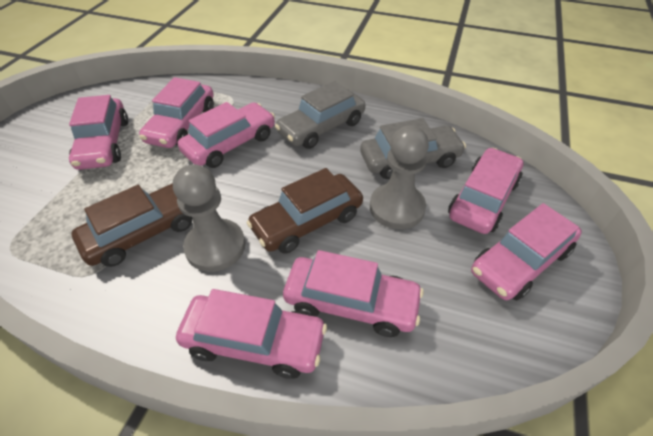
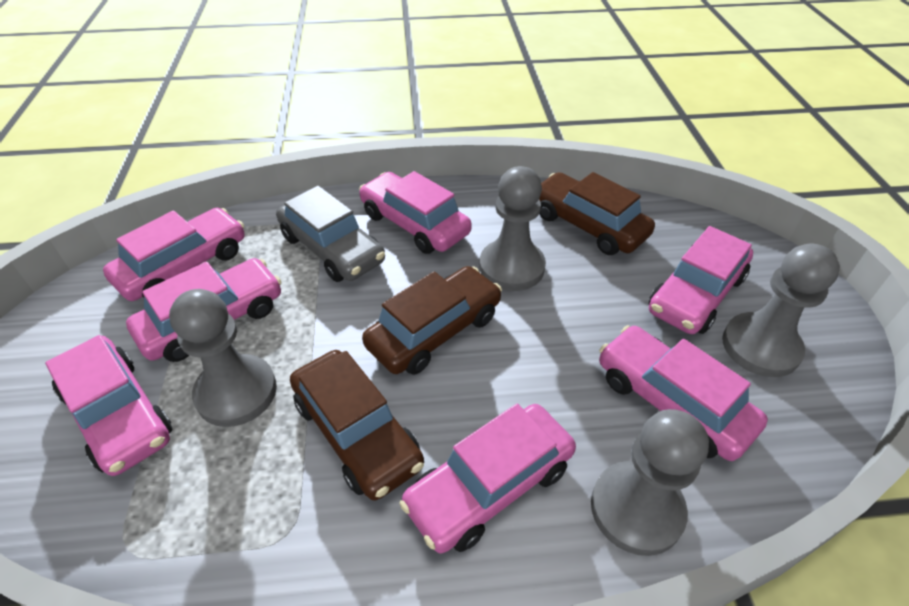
brown car: [72,183,192,267] [246,168,363,254] = 2 -> [290,350,424,500] [362,266,502,375] [539,172,655,255] = 3
grey car: [275,81,365,149] [360,118,466,179] = 2 -> [276,185,385,282] = 1
grey pawn: [173,164,245,272] [370,126,429,229] = 2 -> [169,289,277,427] [480,166,546,291] [591,409,709,556] [722,243,840,377] = 4

